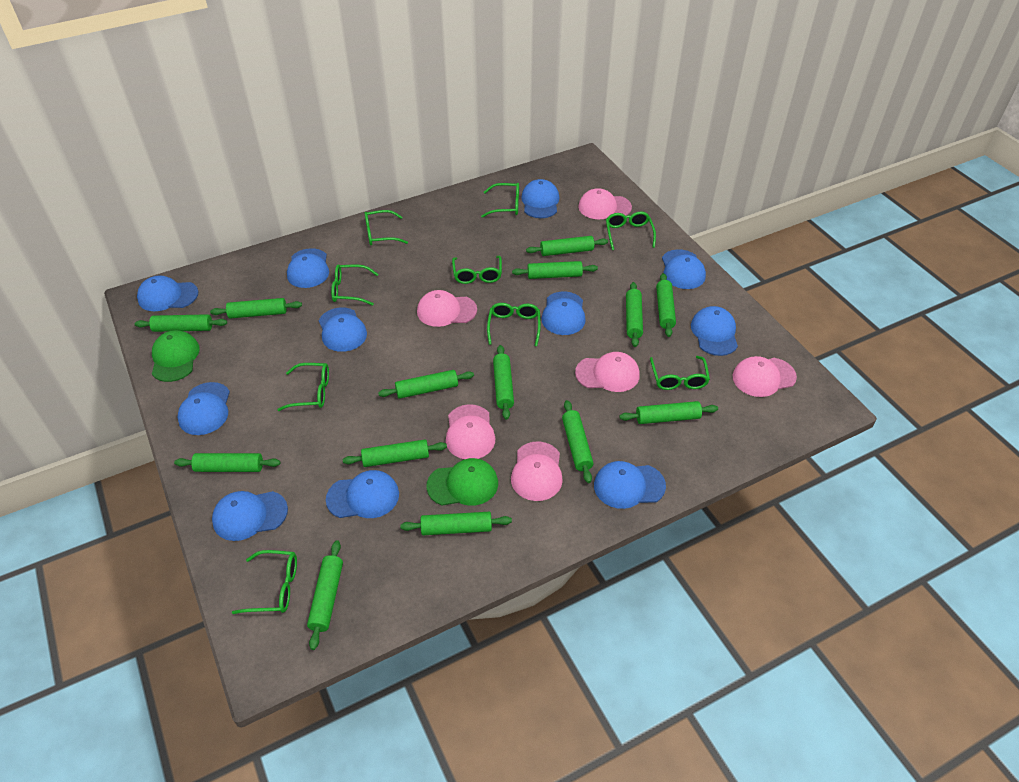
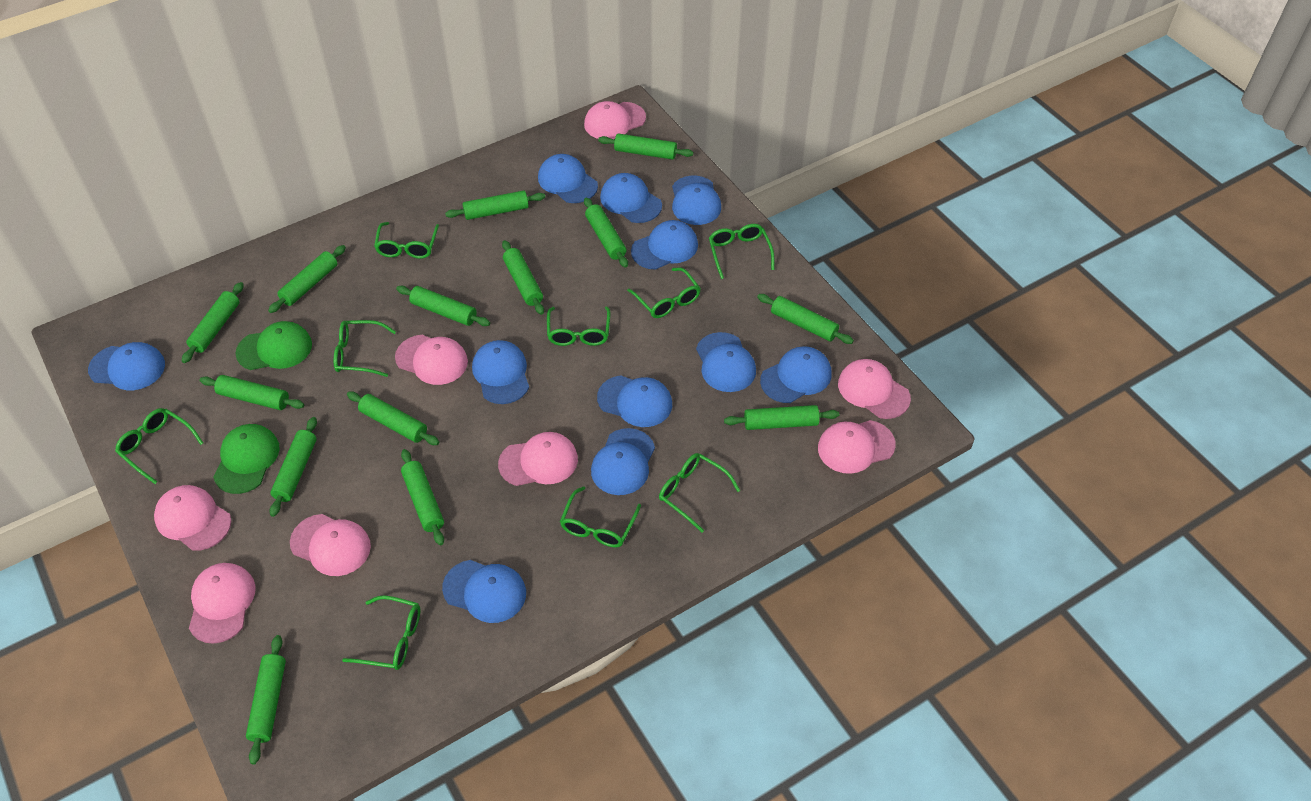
pink cap: [417,290,477,327] [446,404,495,459] [511,441,563,501] [575,352,640,392] [578,188,632,219] [733,356,797,397] = 6 -> [154,485,231,551] [189,563,256,644] [290,514,371,576] [395,335,468,385] [498,432,578,486] [584,101,646,139] [818,420,896,474] [838,359,911,419] = 8

